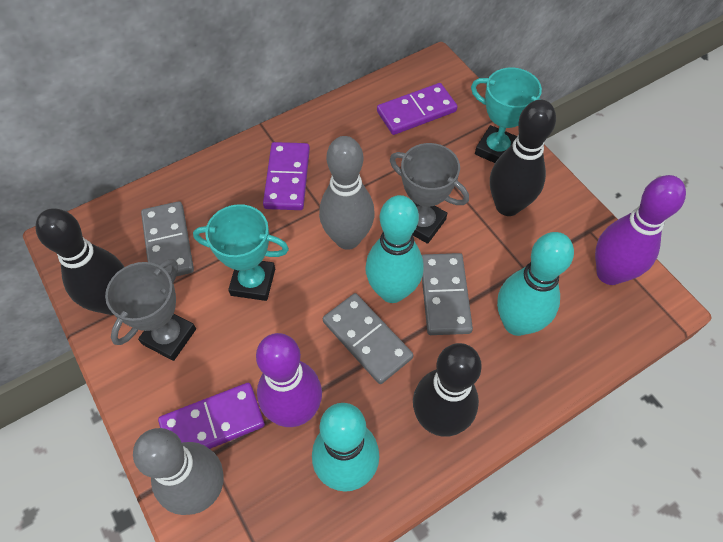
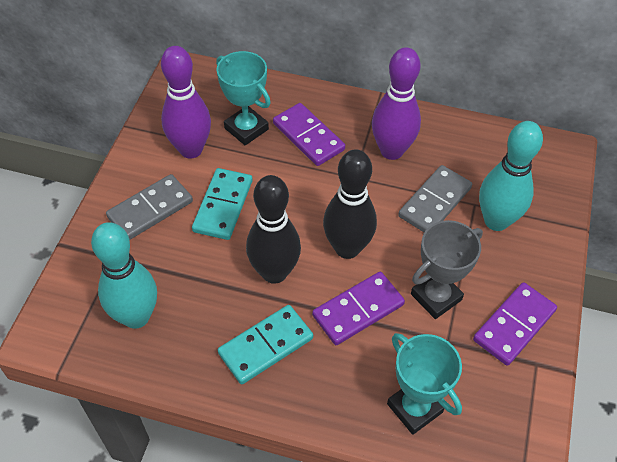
black bowling pin: [35,208,124,315] [413,343,482,437] [490,100,556,216] = 3 -> [246,175,301,284] [323,149,377,259] = 2
grey bowling pin: [133,428,224,515] [319,136,375,250] = 2 -> none = 0
grey domino: [141,201,194,277] [323,293,413,384] [422,253,473,335] = 3 -> [106,174,193,240] [398,165,472,232] = 2
grey trophy: [105,259,196,361] [390,143,469,244] = 2 -> [411,220,483,319] = 1
turquoise bowling pin: [312,403,379,492] [365,195,424,303] [497,232,574,336] = 3 -> [91,222,157,329] [479,121,543,231] = 2
turquoise domino: none = 0 -> [192,168,252,240] [218,305,313,384] = 2

